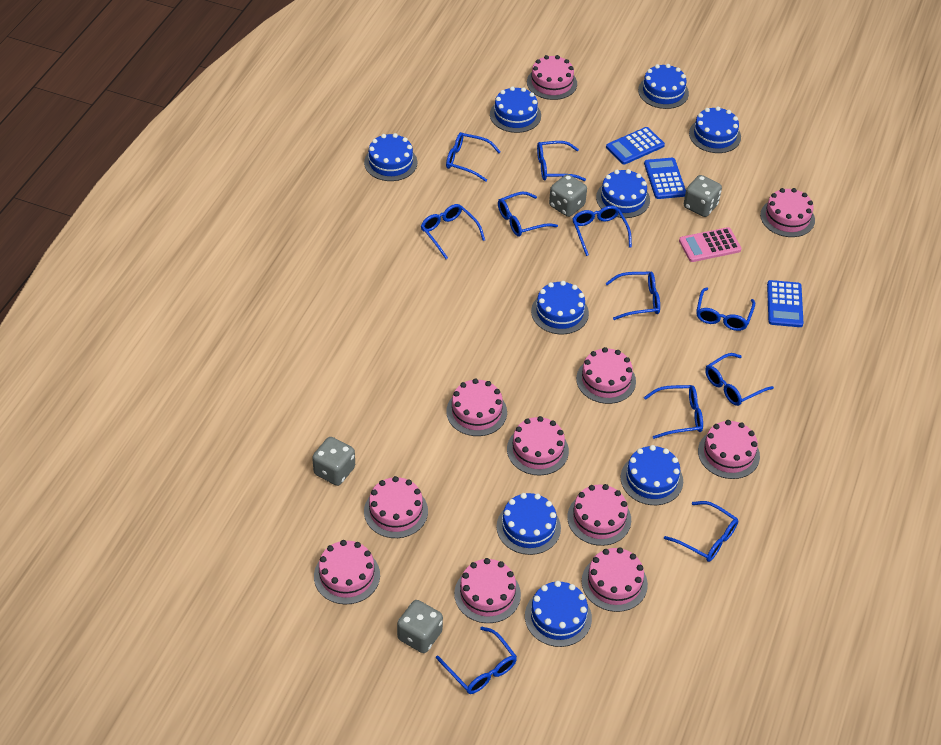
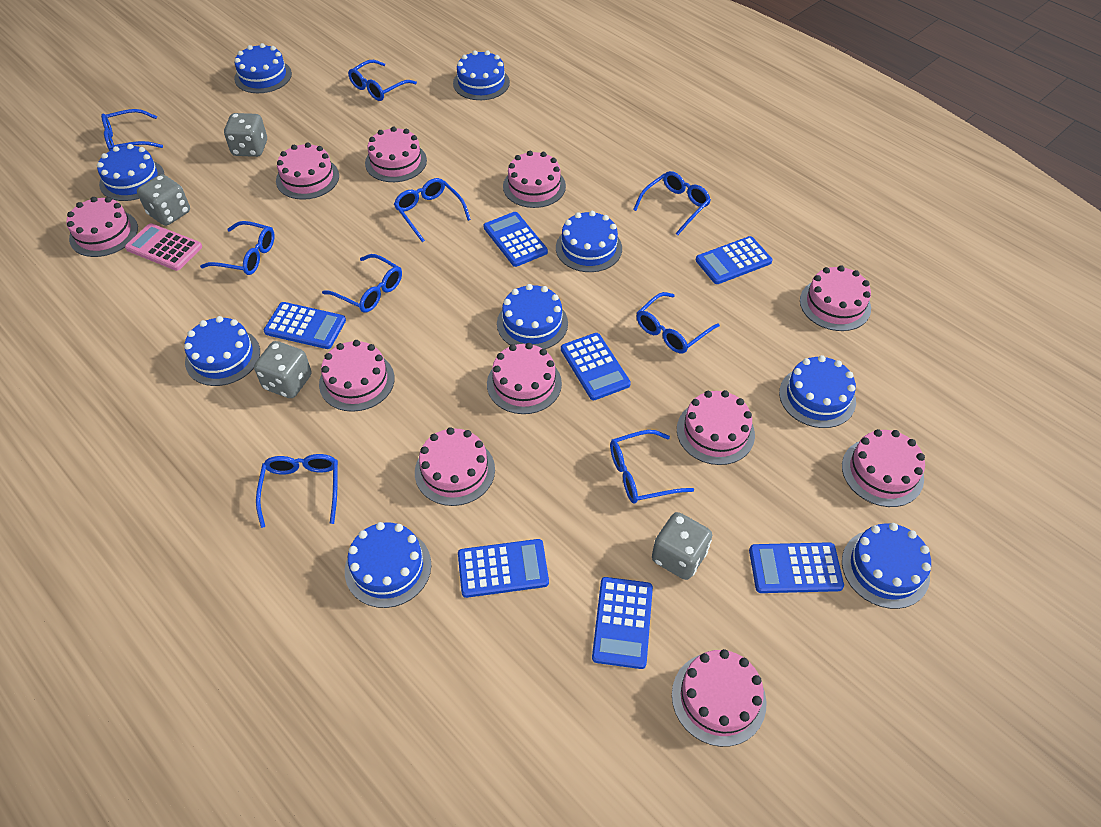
blue calculator: [606,127,665,165] [644,158,686,199] [767,280,804,327] = 3 -> [264,302,346,349] [458,539,549,598] [484,212,548,267] [561,333,631,400] [592,577,653,669] [696,236,772,284] [749,542,844,593] = 7
blue glasses: [421,204,485,259] [436,627,517,694] [446,132,501,182] [498,192,558,237] [537,141,586,181] [572,206,632,256] [605,272,660,320] [644,385,703,439] [664,501,738,562] [696,287,755,331] [705,353,774,406] = 11 -> [101,109,163,151] [200,221,274,275] [256,454,338,528] [322,254,402,313] [348,60,417,101] [394,178,471,242] [610,430,694,503] [633,171,711,235] [637,292,720,353] = 9

